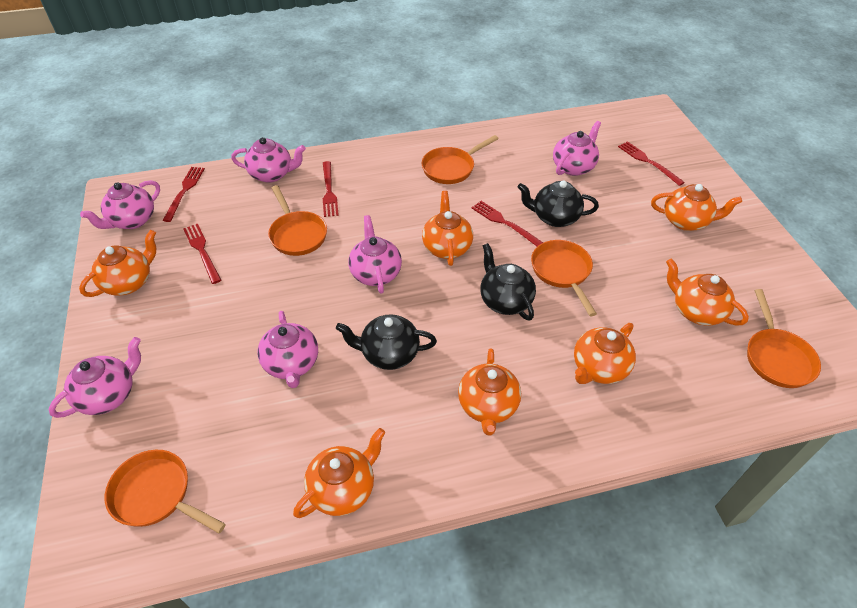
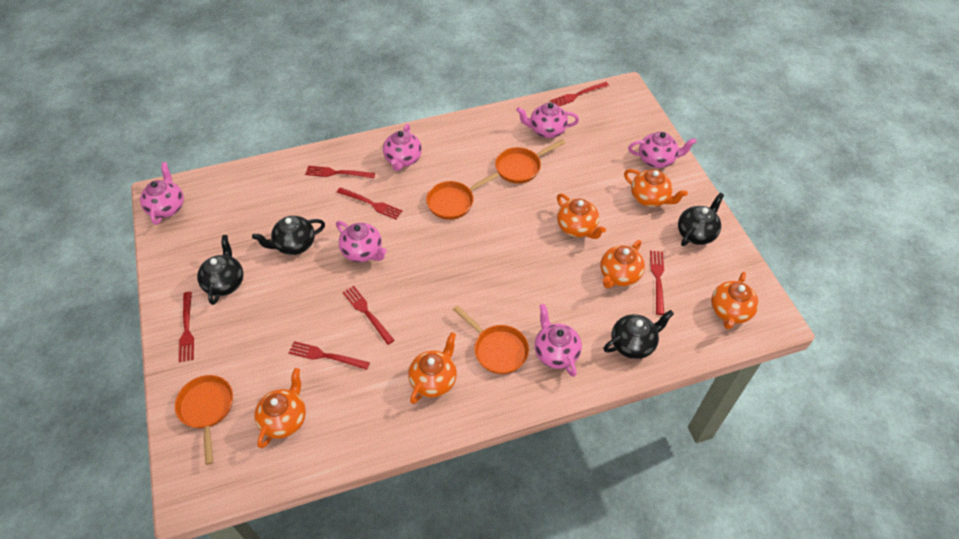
black teapot: [336,314,437,370] [480,243,536,320] [517,180,599,227] = 3 -> [197,235,244,305] [252,216,325,255] [603,310,674,359] [678,193,724,246] = 4
orange pan: [105,450,226,533] [268,185,327,256] [422,135,499,184] [531,240,597,317] [747,289,821,388] = 5 -> [175,375,233,465] [426,172,499,220] [453,305,529,374] [495,139,565,184] = 4
orange teapot: [79,230,156,297] [293,428,385,518] [422,191,473,266] [458,348,521,436] [574,323,636,384] [651,184,742,231] [666,259,749,326] = 7 -> [254,368,306,448] [408,332,457,404] [557,193,606,239] [600,240,645,288] [624,169,688,207] [711,272,759,329] = 6
red fork: [162,167,205,222] [183,224,221,284] [323,161,339,217] [471,201,543,246] [618,141,685,186] = 5 -> [179,292,194,362] [289,341,370,370] [305,166,375,178] [337,187,402,219] [342,286,395,345] [550,82,609,106] [650,251,664,315] = 7

